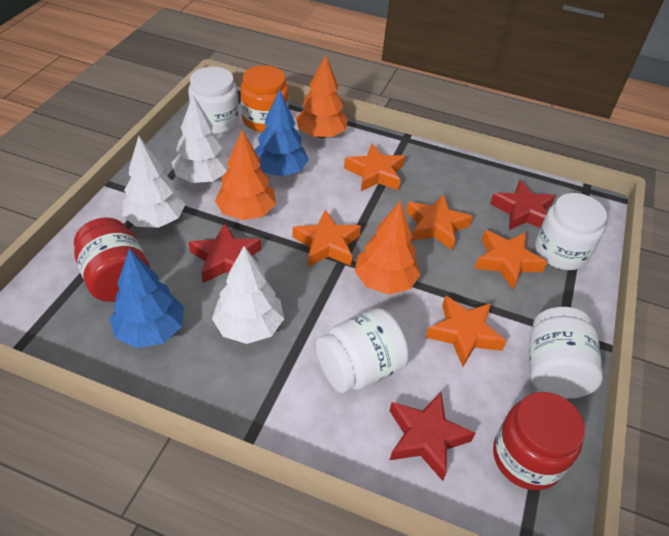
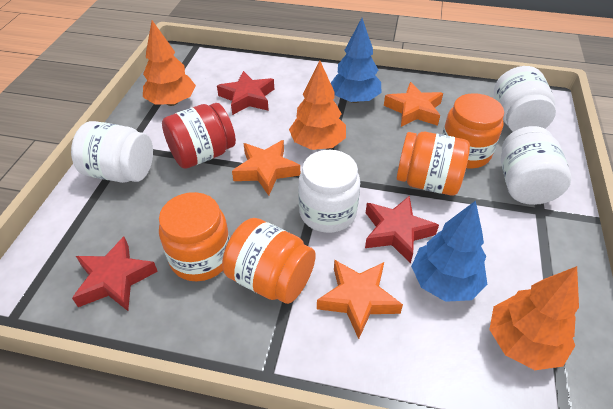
orange jar: [240,65,289,132] = 1 -> [159,192,230,281] [222,218,316,304] [397,132,470,196] [442,93,504,168] = 4
orange star: [292,210,361,267] [344,144,405,191] [406,194,473,250] [425,295,507,367] [474,230,547,289] = 5 -> [232,140,300,196] [317,260,403,339] [384,82,443,127] = 3
red jar: [74,217,150,302] [493,392,585,490] = 2 -> [162,103,236,169] = 1
white tree: [122,136,185,228] [172,95,229,183] [212,246,284,344] = 3 -> none = 0

